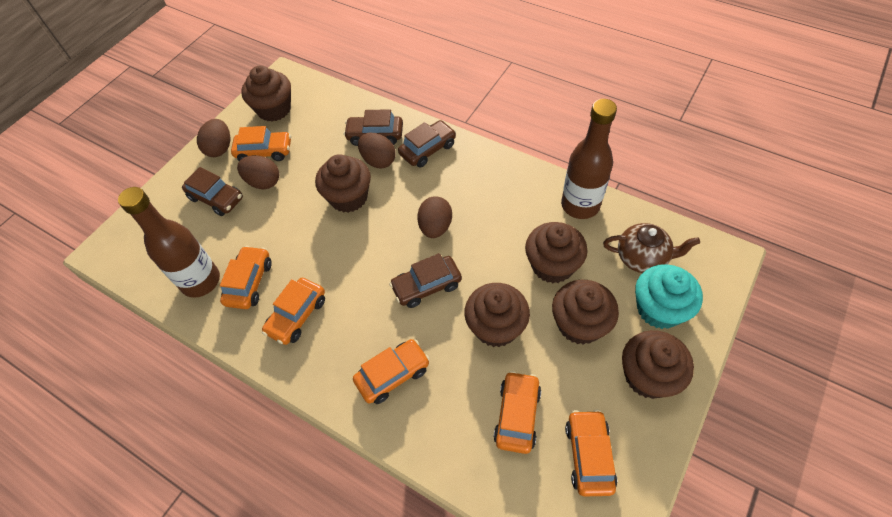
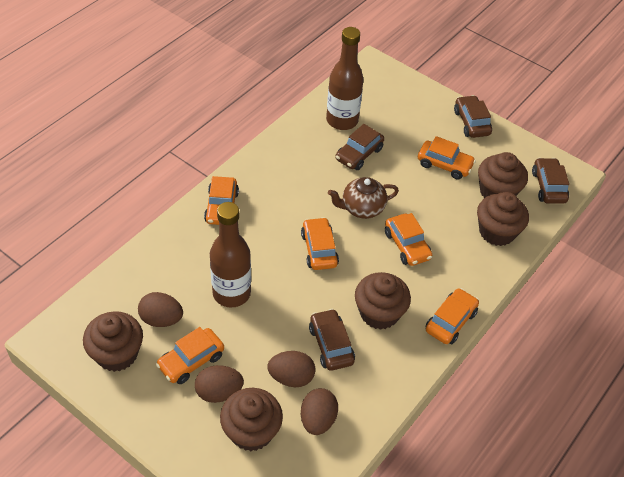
brown cupcake: [241,65,291,121] [315,154,371,213] [464,283,530,347] [525,222,587,283] [552,280,619,345] [622,330,694,399] = 6 -> [83,311,143,372] [220,388,283,451] [355,272,411,330] [477,192,529,246] [478,152,528,198] = 5
turquoise cupcake: [635,264,703,329] = 1 -> none = 0

